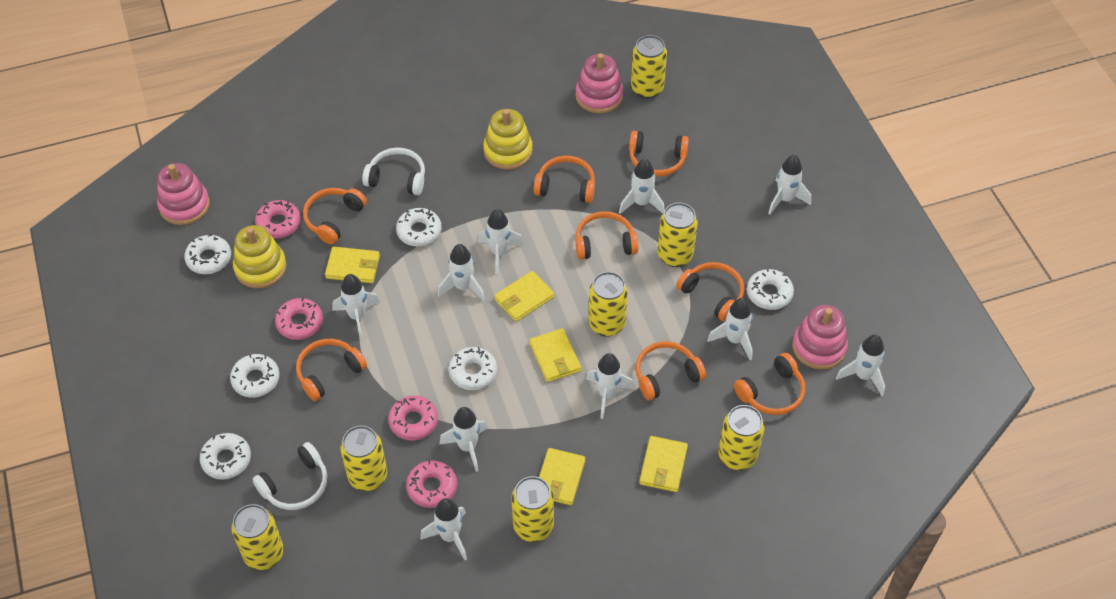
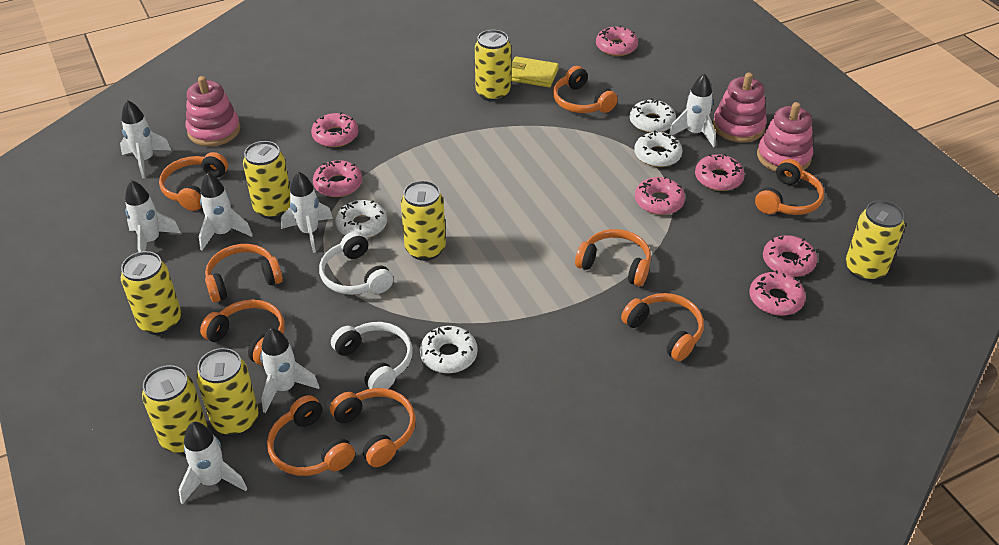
orange headphones: [296,339,367,401] [303,188,367,245] [534,156,595,203] [575,211,638,260] [629,131,689,176] [636,341,706,400] [676,262,744,322] [734,353,805,415] = 8 -> [159,152,228,211] [200,299,285,365] [205,244,283,302] [267,395,355,476] [330,388,416,467] [553,66,618,113] [575,229,651,286] [621,293,704,361] [755,159,824,215] = 9
pink donut: [255,200,301,239] [275,298,323,340] [388,395,438,441] [406,460,457,508] = 4 -> [311,112,358,147] [313,160,362,197] [596,25,638,56] [635,176,685,215] [695,154,745,191] [750,270,806,316] [763,235,817,277] = 7
white donut: [184,234,231,274] [200,433,251,480] [230,354,280,398] [396,208,442,246] [449,347,497,390] [747,268,794,310] = 6 -> [335,200,387,238] [420,326,477,373] [630,98,676,133] [634,131,682,167] = 4
white rocket: [332,274,380,339] [420,498,467,560] [438,244,485,301] [439,407,488,472] [478,209,524,274] [586,353,635,419] [619,159,665,214] [707,298,753,361] [768,155,811,214] [836,334,885,396] = 10 -> [120,100,171,178] [125,180,181,252] [178,422,247,504] [199,173,253,251] [260,328,319,413] [281,172,333,253] [669,74,716,147] = 7
yellow stacking toy: [233,225,287,288] [483,109,533,170] = 2 -> none = 0
yellow wallet: [325,247,380,283] [494,271,554,322] [529,328,581,382] [539,448,586,505] [639,436,688,492] = 5 -> [511,56,559,87] = 1

